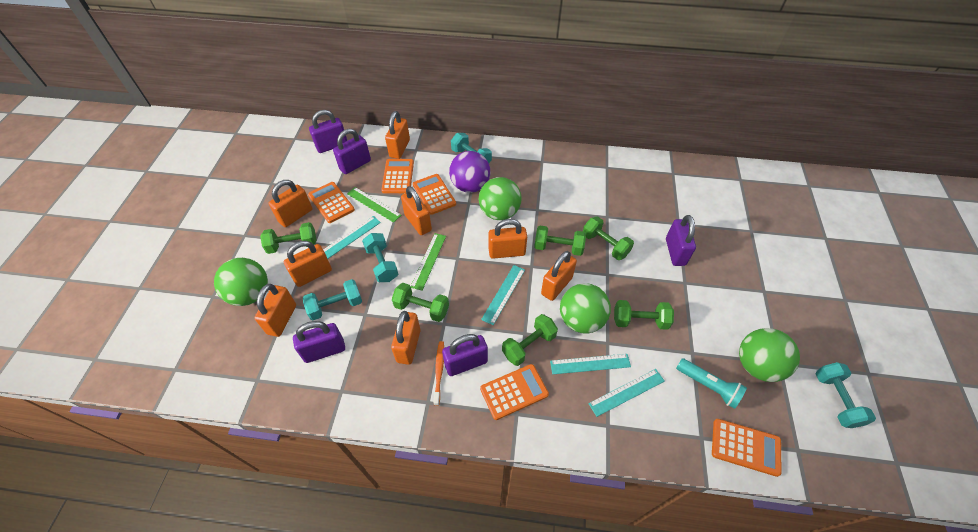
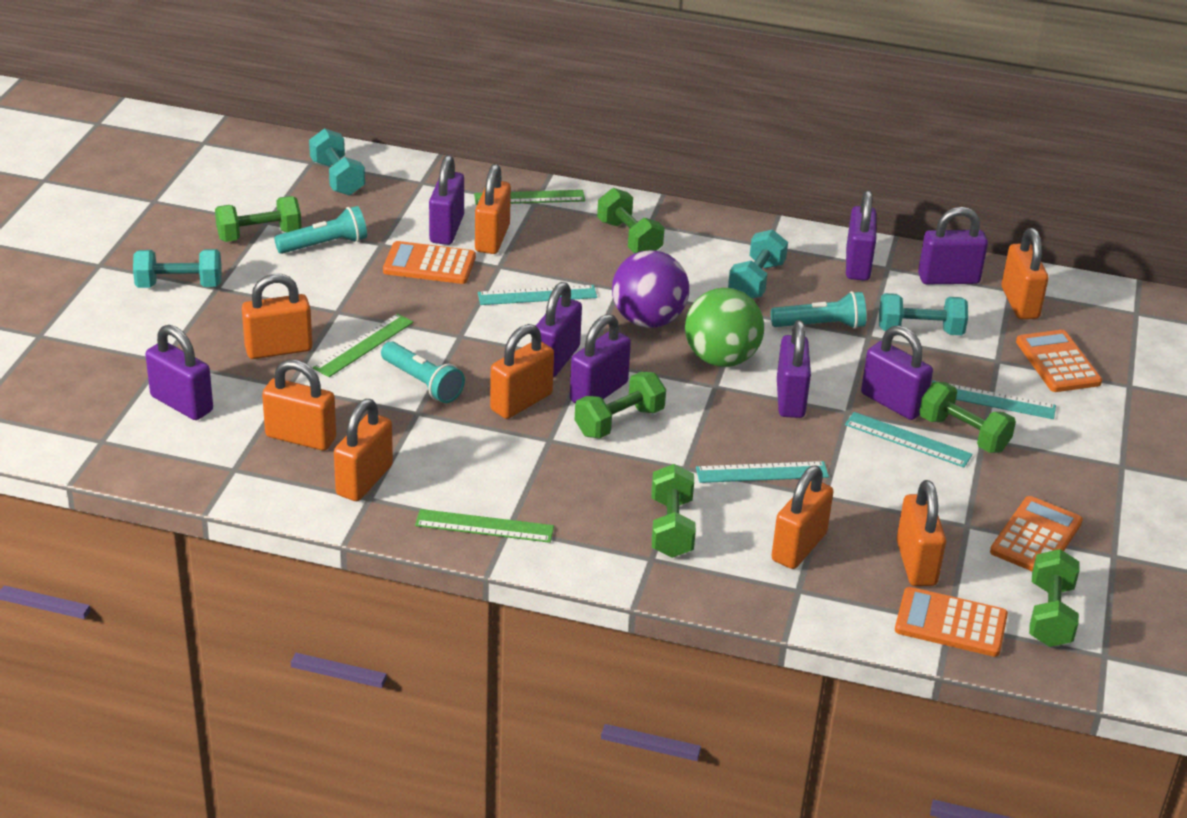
green ball: [214,258,268,306] [479,177,521,220] [560,283,611,333] [739,328,800,382] = 4 -> [685,288,764,367] = 1
green ruler: [347,187,401,223] [411,233,446,291] = 2 -> [313,313,413,377] [415,509,554,543] [474,190,585,205] = 3
orange calculator: [308,182,355,223] [381,159,414,193] [413,174,456,215] [480,364,549,420] [712,419,782,477] = 5 -> [383,241,476,284] [895,587,1008,657] [990,496,1083,571] [1016,330,1102,392] = 4
orange toothbrush: [433,341,444,406] = 1 -> none = 0
purple padlock: [293,321,345,363] [309,110,347,153] [333,129,371,174] [442,334,488,376] [666,215,696,266] = 5 -> [145,325,213,420] [429,155,464,245] [536,282,582,377] [570,314,631,403] [777,320,811,418] [846,191,876,281] [861,325,933,420] [918,207,988,284] = 8
turquoise flashlight: [676,358,747,409] = 1 -> [274,206,367,254] [381,341,465,403] [771,291,866,329] = 3

